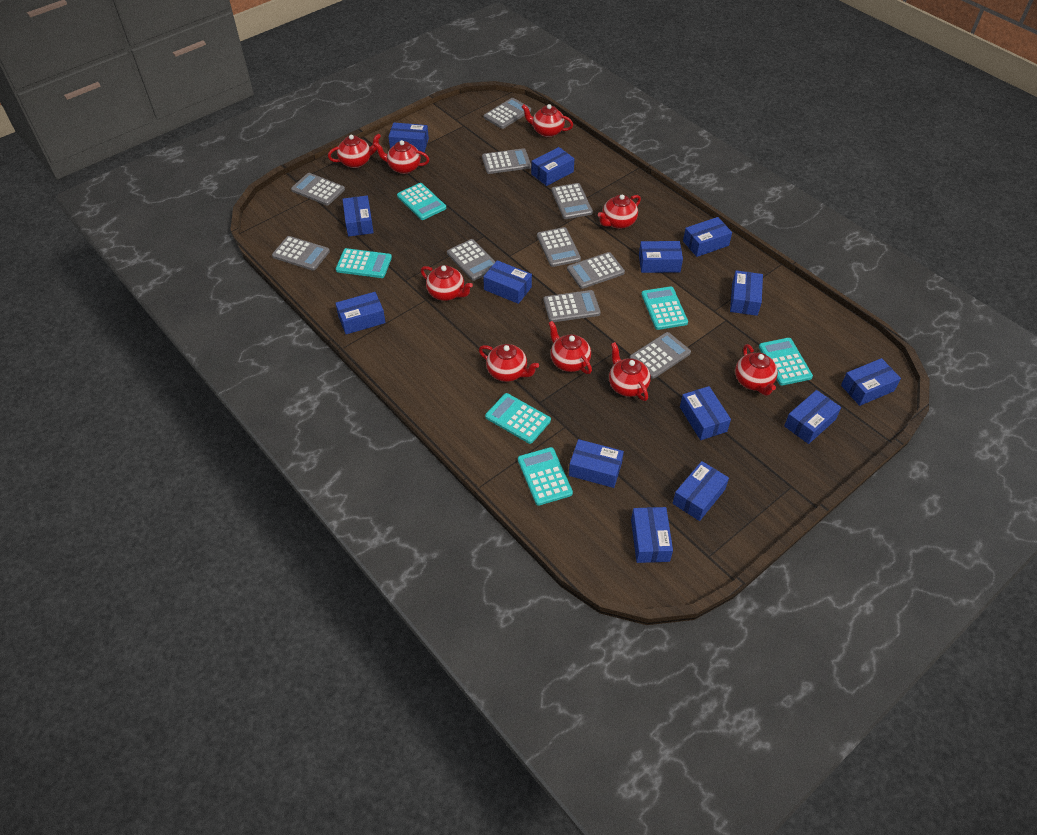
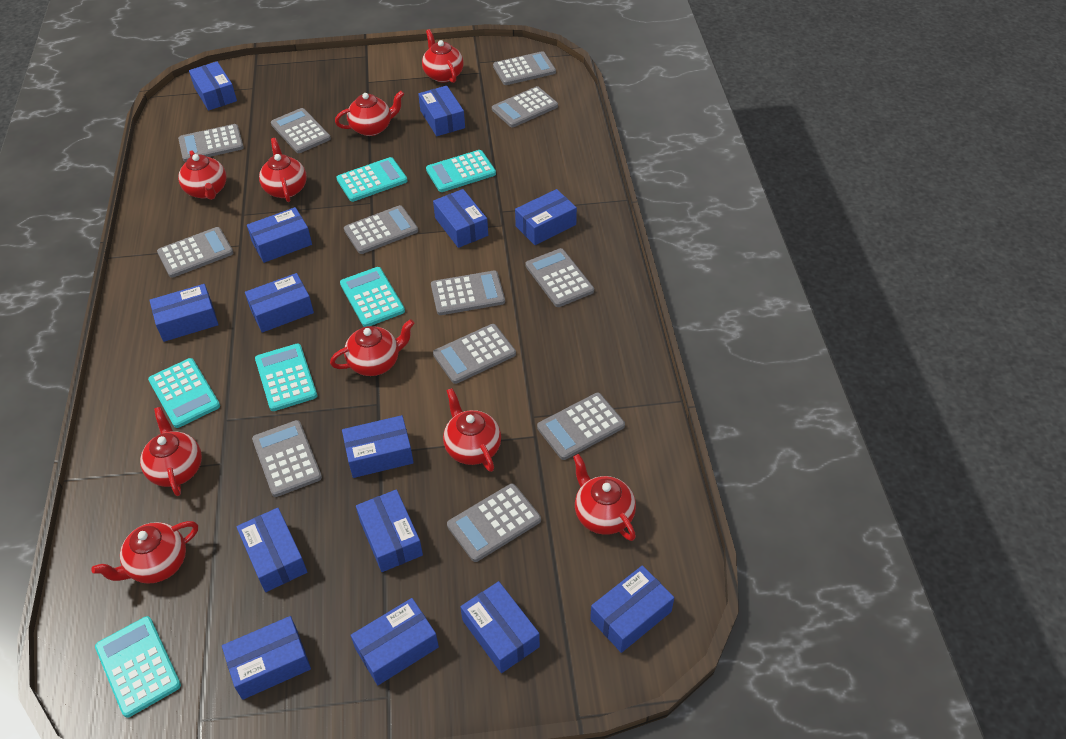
grey calculator: [272,236,330,271] [291,173,345,205] [447,239,495,281] [482,148,531,174] [484,98,531,129] [537,227,581,267] [544,290,601,322] [551,183,593,219] [567,252,625,289] [630,332,691,379] = 10 -> [157,227,233,278] [178,124,244,162] [252,420,322,497] [271,108,331,153] [344,205,418,254] [431,271,505,315] [433,324,516,384] [447,484,541,562] [492,86,558,127] [493,51,556,85] [526,248,594,307] [537,393,625,460] = 12

